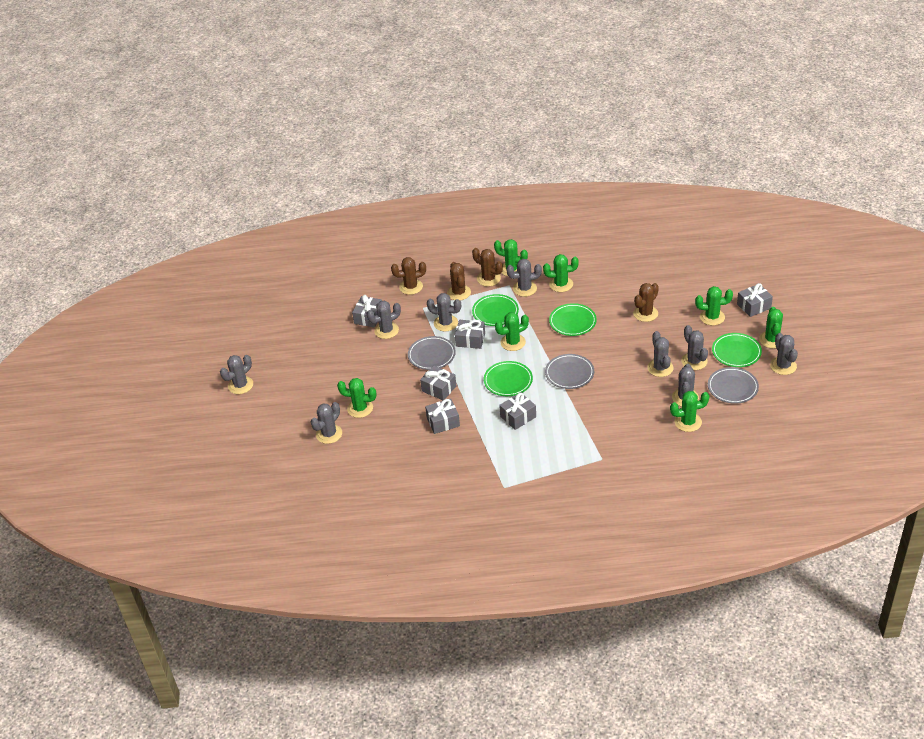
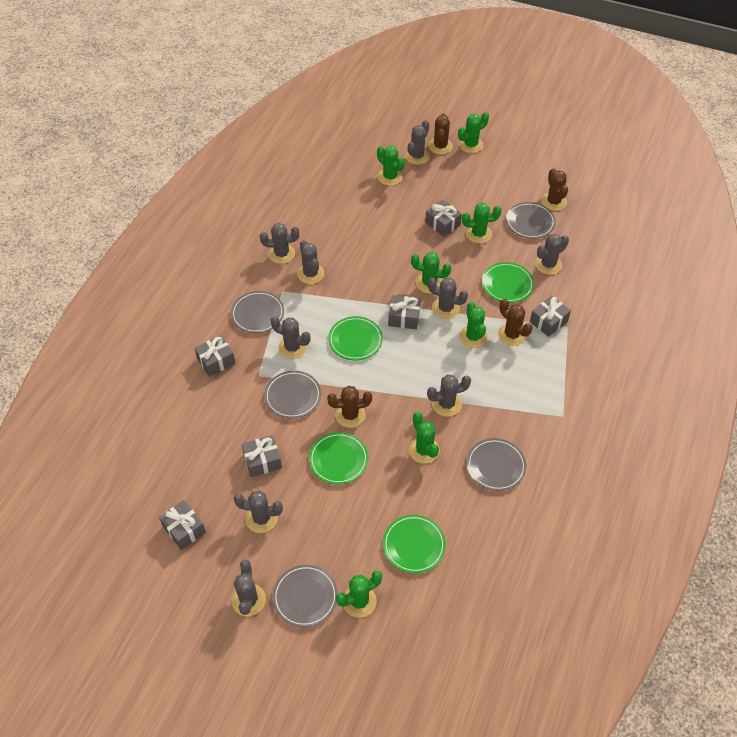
grey plate: [408,336,456,370] [545,354,594,389] [708,367,759,404] = 3 -> [231,291,284,333] [264,371,321,419] [273,565,338,627] [467,438,526,491] [506,202,556,239] = 5

